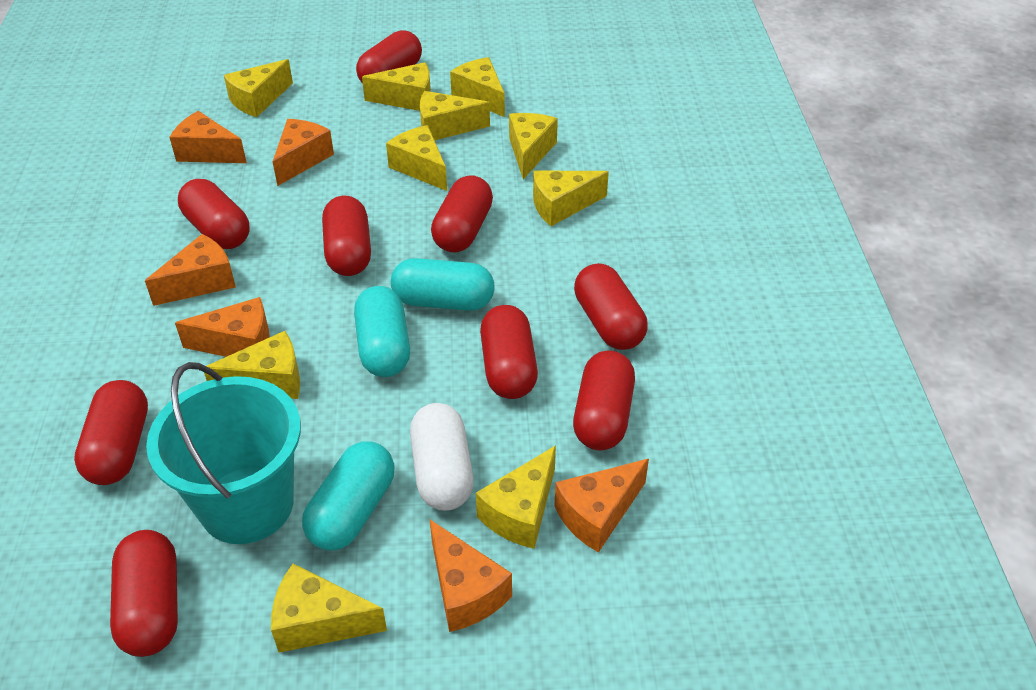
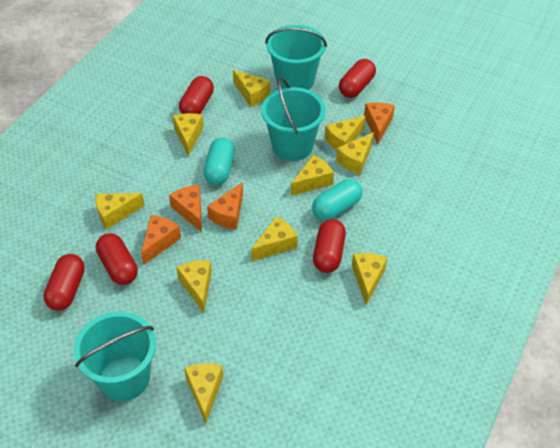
orange cheese: [145,234,236,306] [169,111,247,163] [175,297,270,357] [272,119,334,186] [430,520,512,632] [554,459,649,553] = 6 -> [141,215,181,264] [169,185,202,232] [207,182,243,230] [364,102,395,145] = 4
red capsule: [74,380,148,485] [110,530,178,657] [178,179,250,249] [322,196,371,276] [356,30,422,83] [431,175,493,253] [480,305,538,399] [573,351,635,450] [574,263,648,350] = 9 -> [43,254,85,311] [96,233,138,285] [179,76,214,114] [313,219,346,273] [339,59,376,98] = 5
turquoise bucket: [146,362,301,544] = 1 -> [73,311,156,401] [261,77,326,161] [265,25,327,90] = 3
turquoise capsule: [302,441,394,551] [354,286,410,377] [391,258,494,311] = 3 -> [203,138,235,185] [312,179,362,221] = 2
white capsule: [410,403,474,511] = 1 -> none = 0

